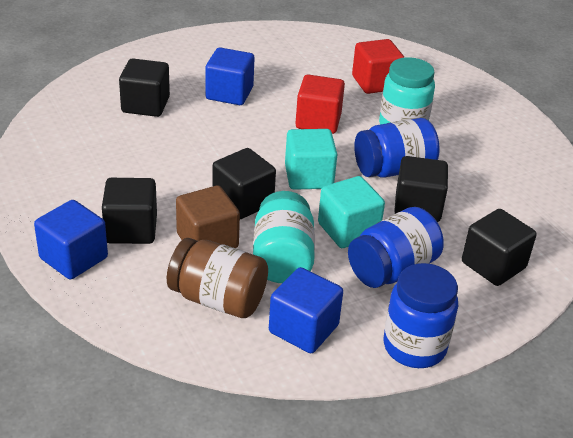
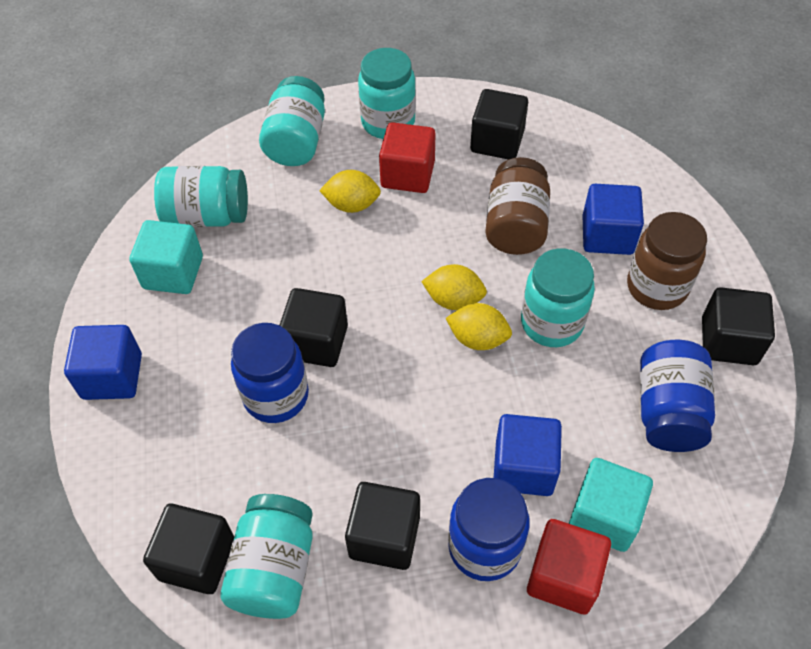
brown cube: [176,186,240,248] = 1 -> none = 0
brown jar: [167,238,268,318] = 1 -> [485,157,550,255] [627,212,707,310] = 2
turquoise jar: [253,191,315,283] [379,57,435,124] = 2 -> [154,166,248,227] [221,494,313,619] [259,76,325,166] [358,48,416,139] [521,248,595,347] = 5
yellow lemon: none = 0 -> [319,170,381,213] [421,264,487,310] [446,303,512,350] = 3

